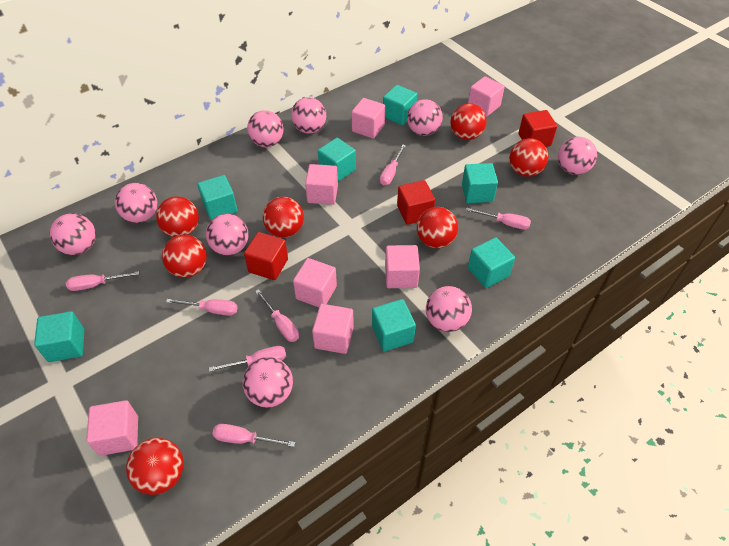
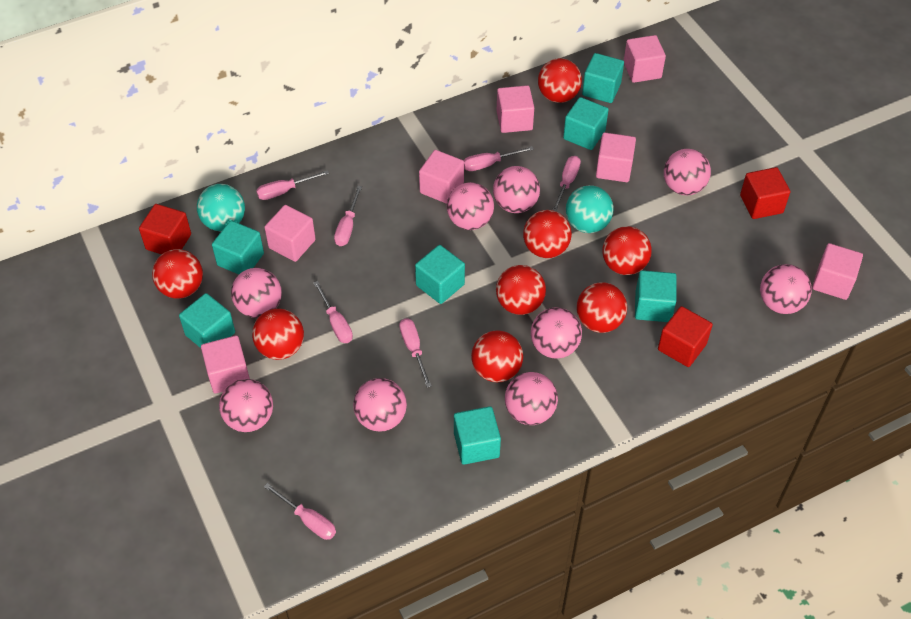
red ball: [126,438,184,495] [156,196,199,237] [162,235,207,278] [263,197,304,238] [417,207,458,248] [450,103,486,140] [509,138,548,177] = 7 -> [152,249,203,299] [252,309,304,360] [471,331,523,382] [496,265,546,315] [523,210,572,258] [538,58,582,103] [577,282,627,333] [602,226,652,275] = 8
turquoise ball: none = 0 -> [197,184,245,231] [566,185,614,233] = 2

